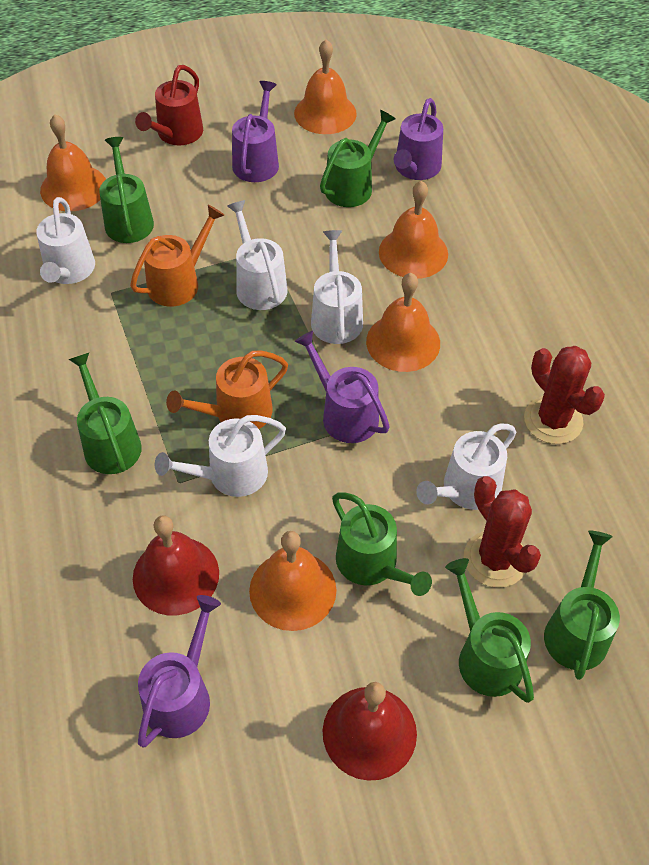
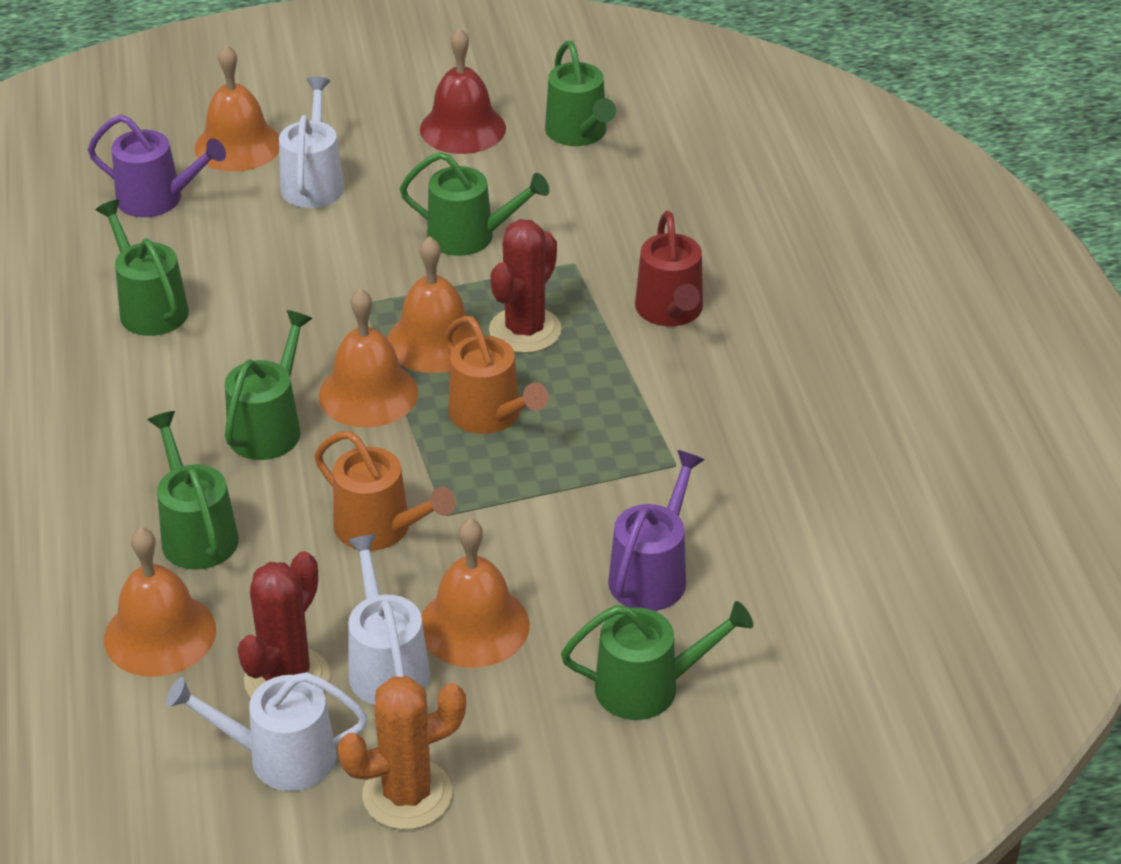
orange cactus: none = 0 -> [338,676,466,830] = 1
purple watering can: [138,595,221,748] [232,81,279,182] [295,331,390,443] [393,98,443,180] = 4 -> [88,114,226,217] [608,450,705,611] = 2
red bell: [133,515,219,615] [323,682,417,781] = 2 -> [420,28,506,154] = 1
white watering can: [36,197,95,284] [155,415,286,497] [227,200,288,310] [311,230,363,344] [416,424,516,510] = 5 -> [166,672,368,791] [279,77,344,208] [347,534,430,705] = 3

